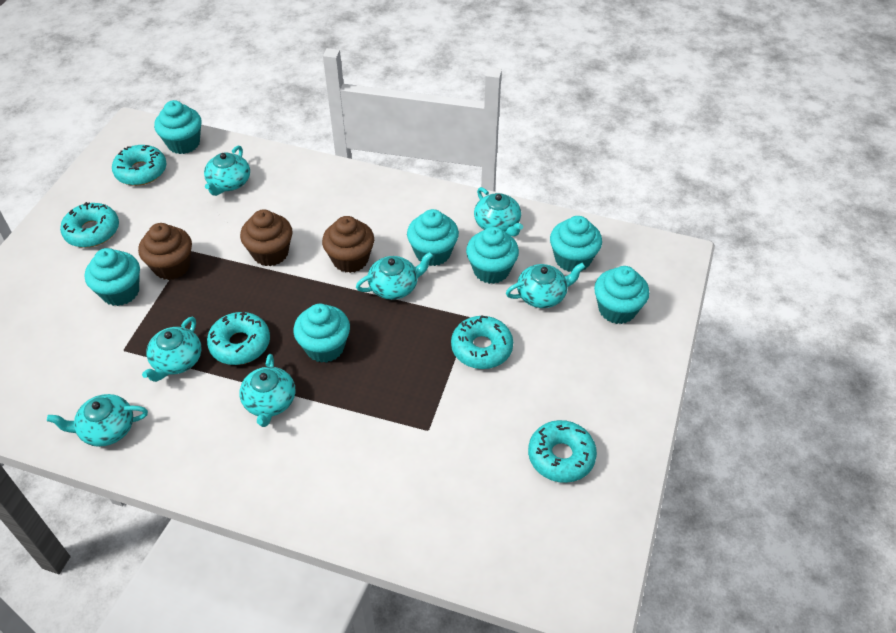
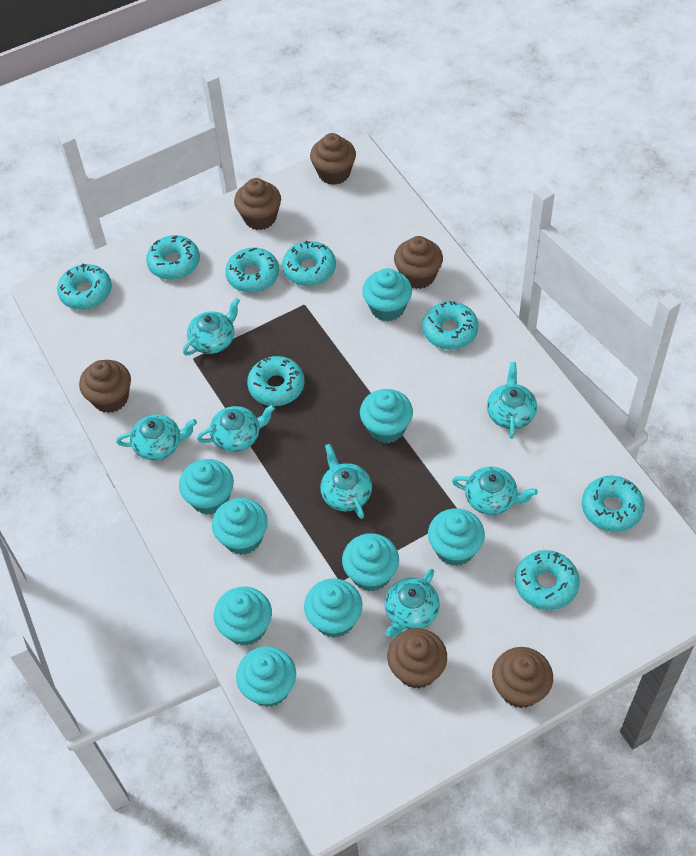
brown cupcake: [138,223,192,280] [240,210,293,266] [322,216,374,273] = 3 -> [79,360,131,413] [234,178,281,230] [310,133,356,185] [387,628,447,689] [394,236,443,289] [492,647,553,708] = 6
turquoise cupcake: [85,248,140,306] [154,100,202,154] [293,304,350,363] [407,209,459,266] [466,227,519,284] [550,216,602,272] [594,266,649,324] = 7 -> [179,459,234,515] [212,498,268,555] [214,587,272,646] [236,646,296,707] [304,579,362,638] [342,533,399,592] [360,389,413,443] [362,268,412,322] [428,508,485,566] = 9
turquoise donut: [60,202,119,248] [112,145,166,186] [207,311,270,365] [451,315,513,369] [528,420,597,483] = 5 -> [57,264,112,310] [146,235,200,280] [225,248,279,293] [247,356,305,406] [282,240,336,286] [422,301,479,350] [515,550,580,610] [582,476,645,532] = 8

